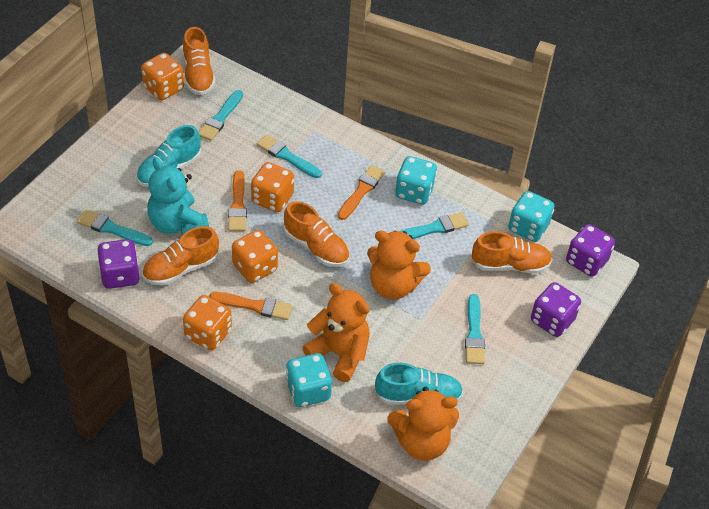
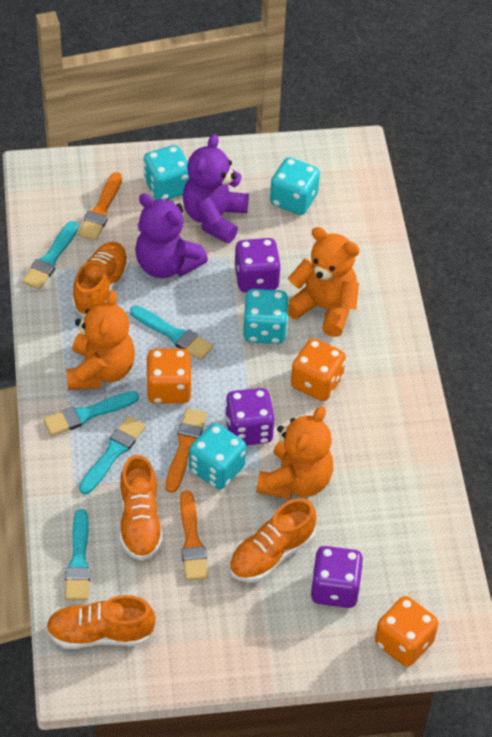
orange dice: [141,53,184,100] [183,295,232,351] [232,230,278,283] [251,162,294,212] = 4 -> [146,349,192,404] [291,338,346,401] [375,596,438,667] = 3
purple teddy bear: none = 0 -> [135,193,208,278] [183,134,249,244] = 2
turquoise dice: [286,353,332,407] [395,156,437,205] [508,191,554,242] = 3 -> [143,145,190,200] [189,423,246,489] [243,289,289,344] [270,157,320,215] = 4
turquoise shoe: [136,125,201,187] [375,363,463,405] = 2 -> none = 0
turquoise teddy bear: [147,157,209,235] = 1 -> none = 0

